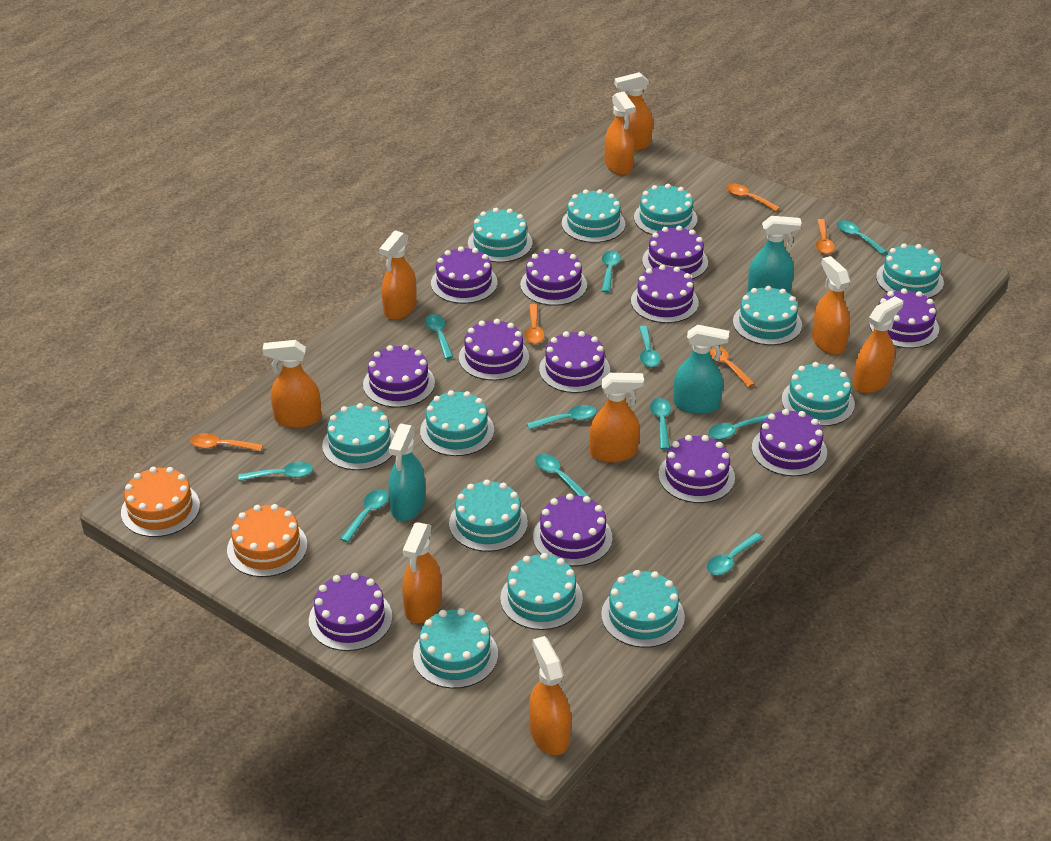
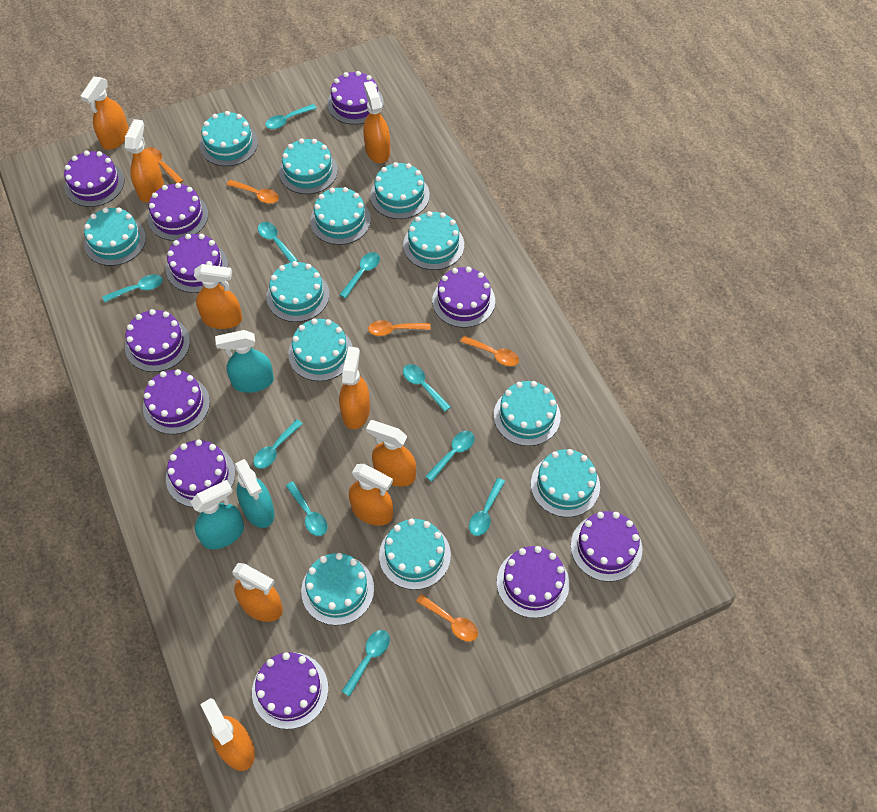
orange cake: [121,467,200,537] [227,504,307,577] = 2 -> none = 0
purple cake: [309,573,392,651] [363,345,435,408] [431,246,498,304] [459,319,529,380] [520,249,587,306] [533,494,612,566] [539,331,610,393] [631,265,699,323] [642,226,708,279] [658,435,735,503] [752,409,827,476] [869,288,939,348] = 12 -> [64,151,124,207] [125,309,190,372] [143,369,210,434] [148,183,208,241] [166,234,228,293] [166,440,235,507] [252,652,328,729] [327,71,384,125] [432,267,495,328] [497,546,569,618] [571,511,642,582] = 11
turquoise spoon: [238,462,313,481] [340,489,389,543] [425,314,453,359] [527,405,597,430] [535,454,589,497] [602,250,621,293] [639,326,660,367] [650,398,671,450] [707,533,763,575] [708,414,769,440] [837,220,887,255] = 11 -> [102,274,163,302] [253,419,303,469] [258,222,298,263] [265,104,317,129] [286,482,327,536] [340,252,380,299] [342,630,390,696] [403,364,451,412] [425,431,475,482] [469,478,505,536] = 10

